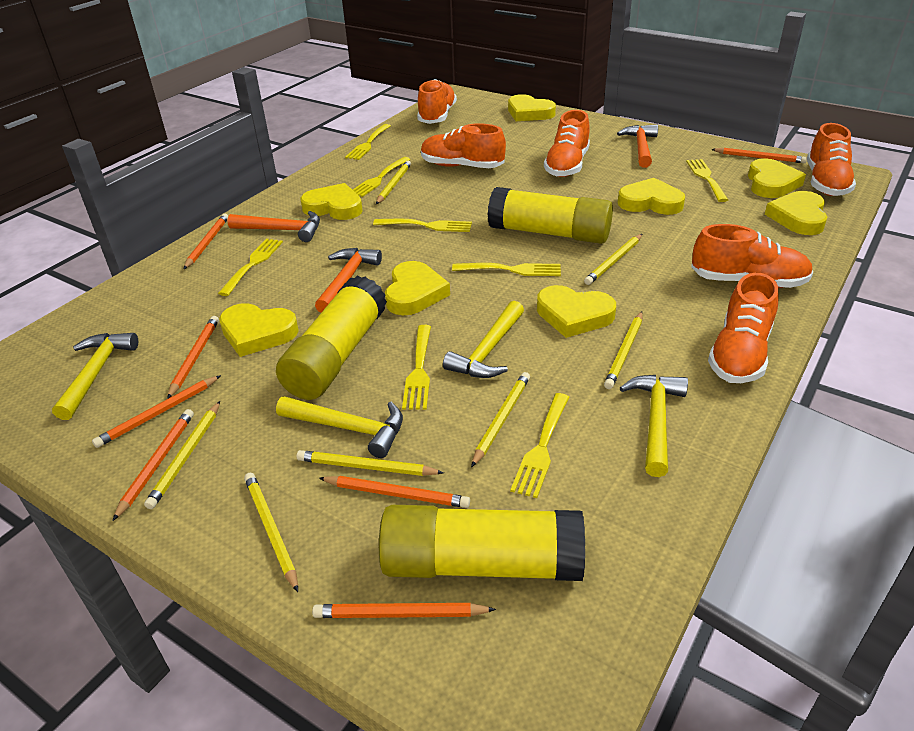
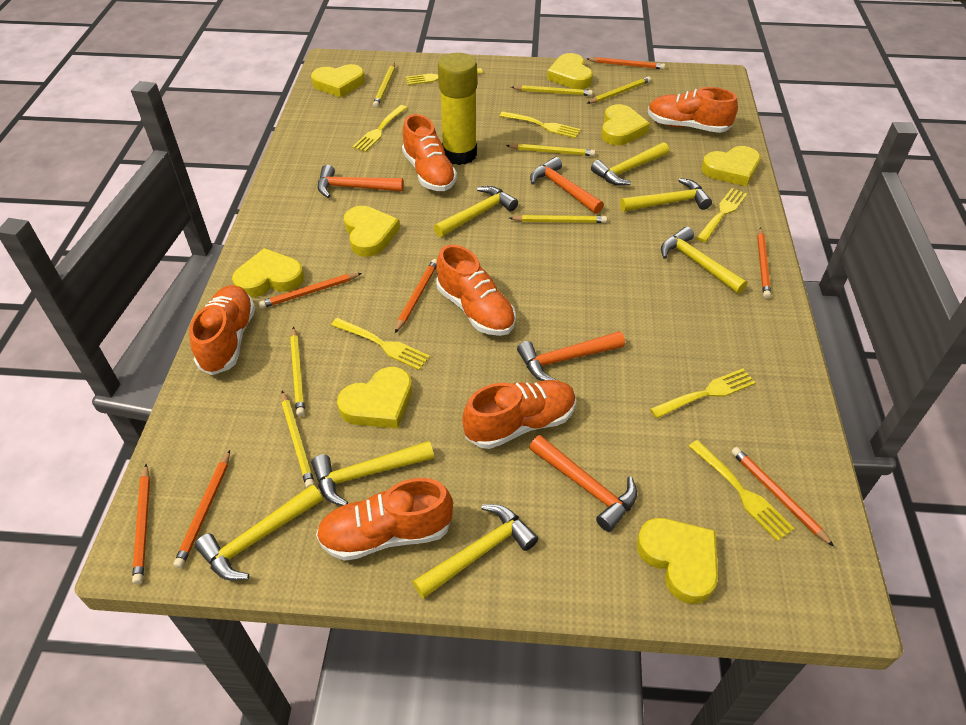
orange hammer: [227,211,320,242] [315,248,382,313] [617,125,658,168] = 3 -> [318,165,404,198] [517,331,625,381] [529,435,637,532] [530,157,604,214] = 4
yellow fork: [218,239,283,296] [345,124,391,160] [353,157,411,197] [373,219,472,232] [402,325,431,410] [452,263,561,276] [510,393,569,498] [686,159,728,202] = 8 -> [331,318,430,370] [352,105,407,152] [405,68,483,85] [499,111,581,138] [650,369,756,418] [689,440,795,542] [697,188,747,242] = 7
yellow glue stick: [276,276,387,400] [379,505,585,581] [487,187,613,244] = 3 -> [438,53,477,165] = 1
yellow hammer: [52,333,138,420] [276,396,403,458] [443,301,524,378] [620,375,688,477] = 4 -> [195,484,323,581] [311,441,434,506] [413,504,538,599] [434,186,518,237] [591,142,669,186] [620,178,712,212] [661,226,748,294] = 7

